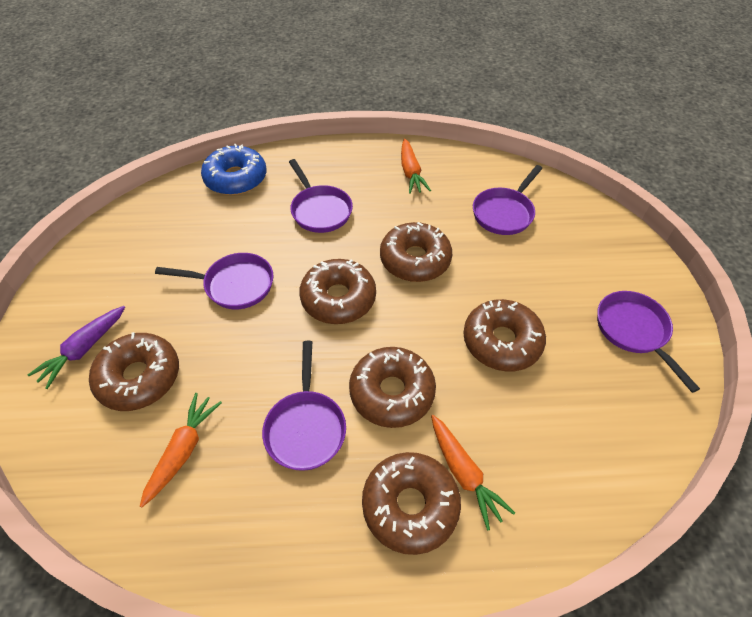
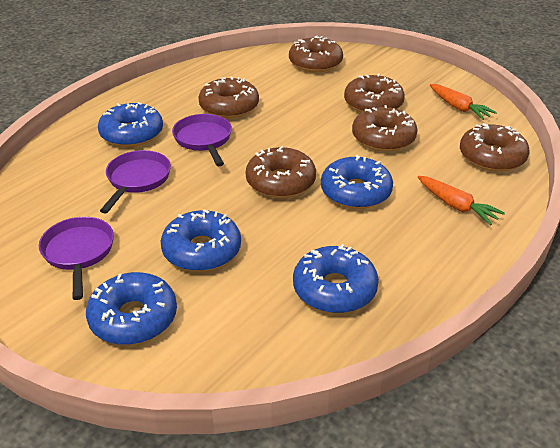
blue donut: [201,144,266,195] = 1 -> [86,272,177,345] [98,102,163,147] [161,209,241,271] [293,244,379,313] [321,155,393,209] = 5
orange carrot: [140,393,222,507] [401,138,431,194] [431,415,515,531] = 3 -> [418,176,505,225] [430,84,497,120] = 2
purple carrot: [28,306,125,389] = 1 -> none = 0
purple pan: [155,253,273,309] [262,341,346,471] [289,159,353,233] [473,165,542,235] [597,291,700,393] = 5 -> [39,217,114,300] [100,150,171,214] [172,114,232,166] = 3

